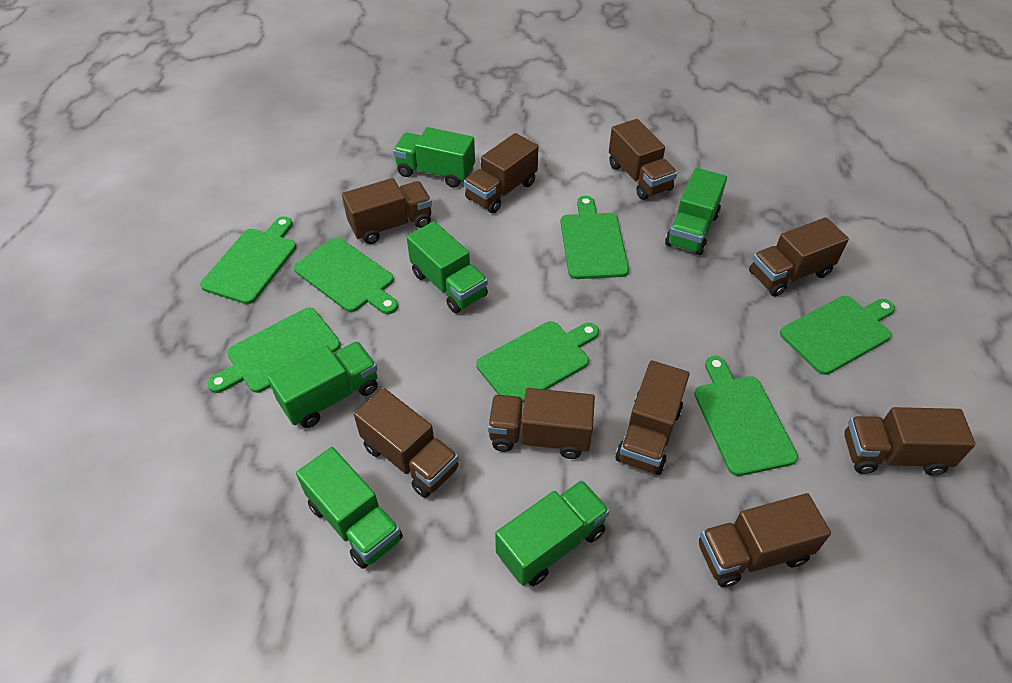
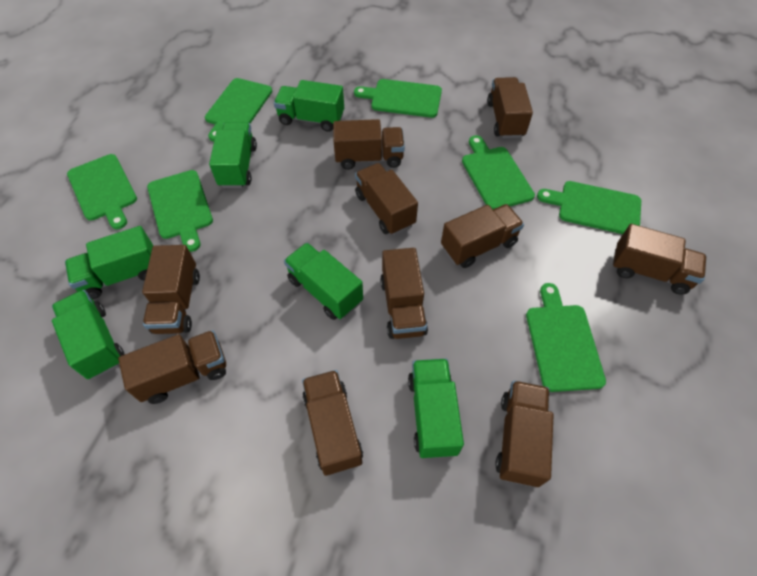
brown truck: [342,178,432,244] [354,388,459,498] [464,133,539,213] [488,388,595,459] [609,119,677,200] [615,360,690,475] [699,493,831,587] [749,217,849,297] [844,407,976,476] = 9 -> [118,330,226,404] [142,245,200,334] [302,370,363,476] [333,119,405,170] [355,163,418,235] [380,248,428,339] [441,204,524,268] [487,77,533,138] [495,381,554,487] [612,224,706,295] = 10

